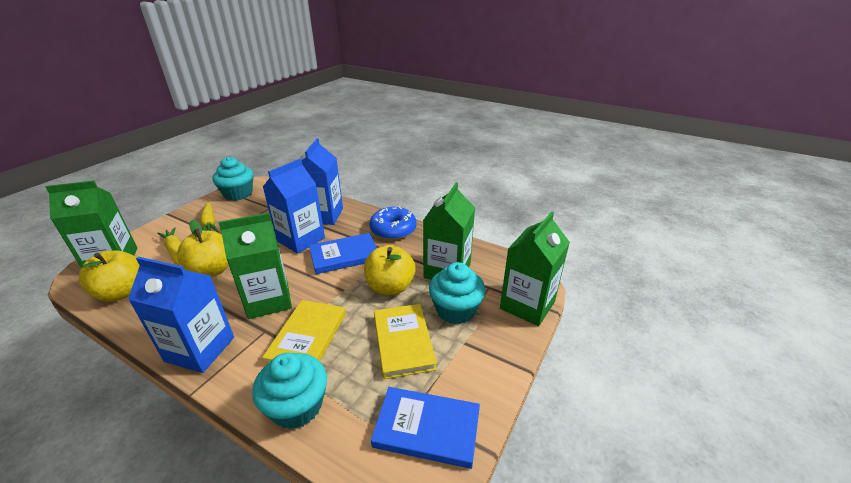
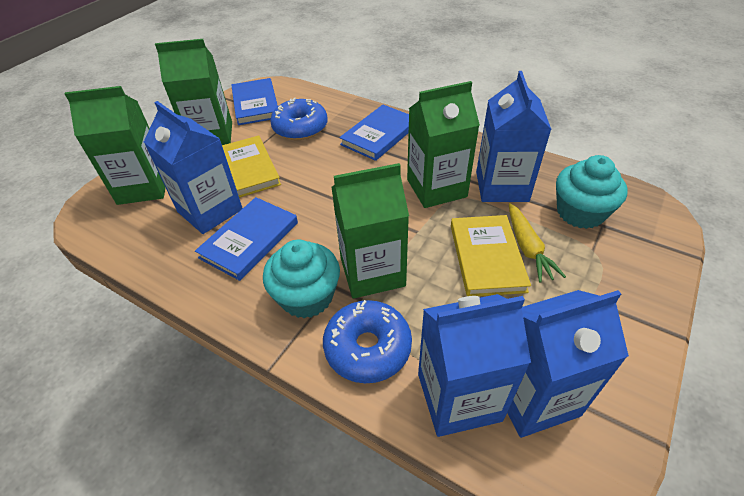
blue book: [309,233,377,274] [371,387,480,469] = 2 -> [195,197,298,281] [231,78,278,125] [339,105,409,161] = 3
blue carton: [128,257,234,373] [263,159,325,254] [300,138,343,225] = 3 -> [144,101,243,234] [418,294,531,437] [476,71,552,202] [507,290,629,438] = 4
blue donut: [369,206,417,240] = 1 -> [270,98,328,140] [323,300,412,383] = 2
turquoise cupcake: [212,157,253,201] [252,353,327,429] [429,262,486,324] = 3 -> [263,240,340,318] [556,155,627,229] = 2
yellow apple: [79,250,140,302] [177,219,229,277] [364,245,416,295] = 3 -> none = 0
yellow carrot: [157,227,181,265] [200,202,219,233] = 2 -> [509,203,566,283] = 1

